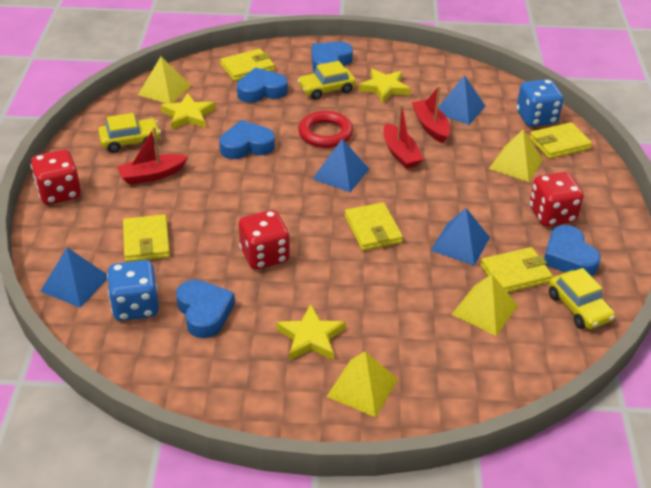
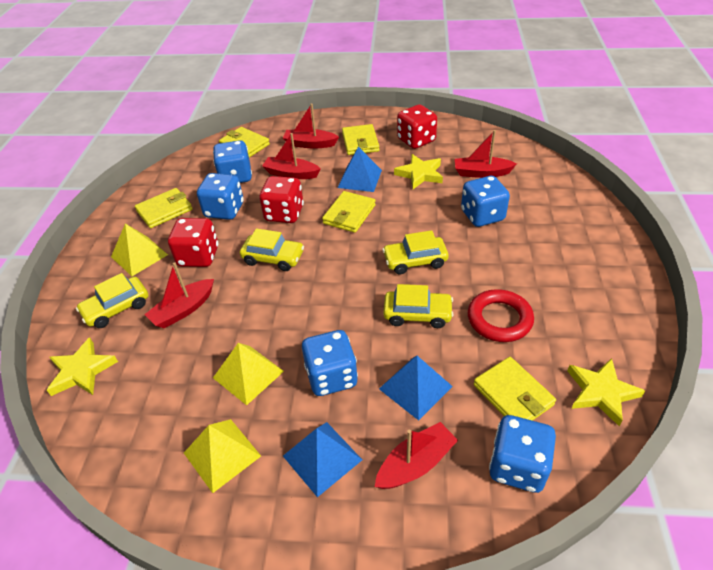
blue dice: [107,260,159,321] [517,79,564,127] = 2 -> [197,173,243,220] [213,140,252,183] [302,330,358,396] [461,176,510,227] [489,415,556,493] = 5
blue heart: [176,280,235,338] [219,120,275,159] [237,67,288,103] [312,42,353,72] [544,225,601,276] = 5 -> none = 0
blue pyramid: [40,247,107,308] [312,139,369,192] [431,208,490,266] [438,75,485,125] = 4 -> [283,422,362,497] [338,147,382,192] [379,356,453,421] = 3
red boat: [117,127,188,185] [383,104,424,169] [411,86,450,144] = 3 -> [144,262,214,328] [262,133,321,179] [283,104,339,149] [375,422,458,489] [455,130,517,178] = 5
yellow car: [98,113,161,153] [298,61,356,100] [549,268,615,329] = 3 -> [76,273,148,328] [240,228,304,271] [382,230,449,274] [383,284,454,328] = 4
yellow pyramid: [138,56,191,104] [327,351,398,417] [451,274,518,336] [489,130,543,182] = 4 -> [111,224,168,276] [184,419,261,493] [213,343,284,405] = 3

